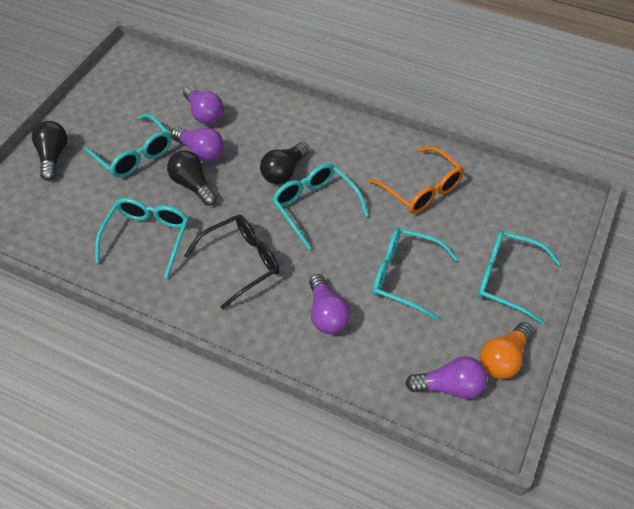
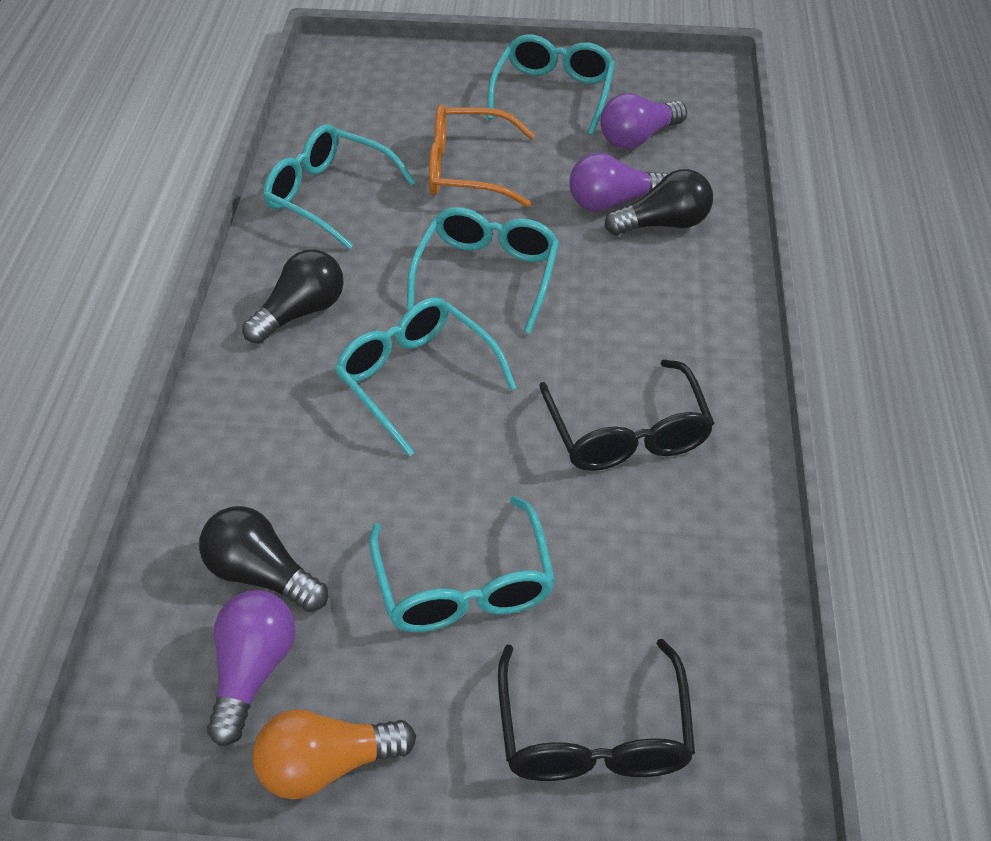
black glasses: [184,214,280,309] = 1 -> [498,639,695,781] [539,360,715,471] = 2
purple light bulb: [171,127,224,162] [183,86,224,125] [309,274,350,334] [406,356,487,399] = 4 -> [207,590,296,746] [569,153,668,211] [600,93,687,149] = 3

